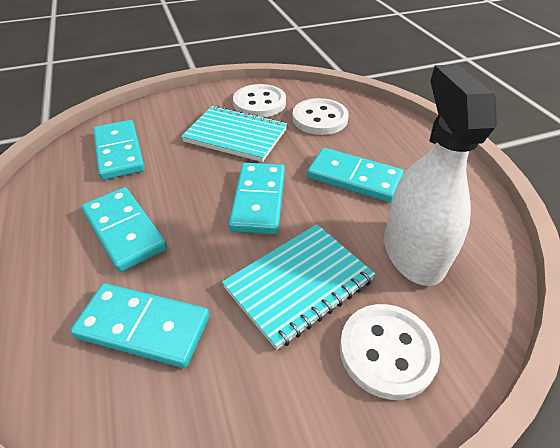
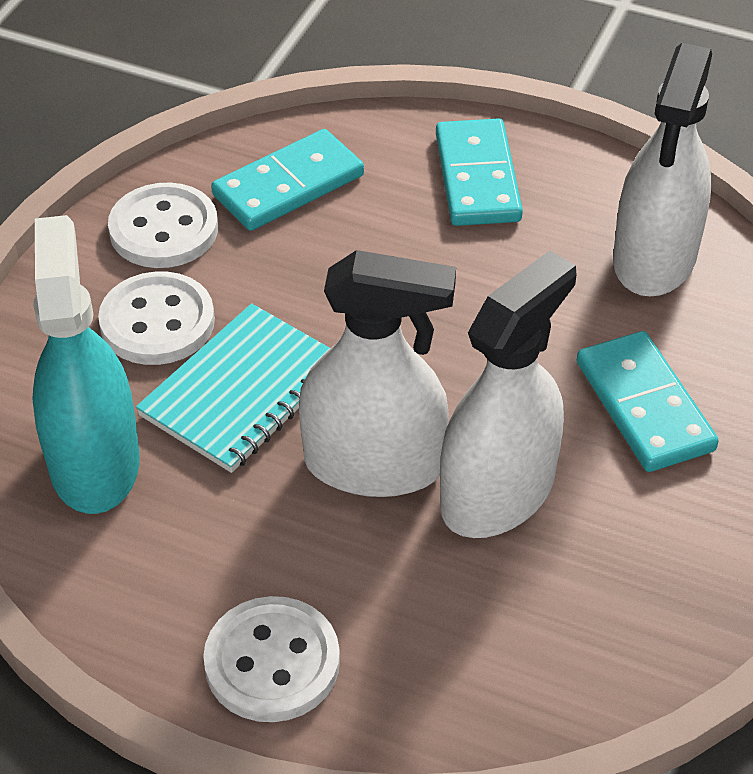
turquoise domino: [70,283,210,368] [81,187,167,272] [93,120,145,180] [229,163,285,234] [307,148,404,202] = 5 -> [211,129,364,231] [436,118,523,226] [577,331,719,472] = 3
turquoise notebook: [181,106,287,162] [222,224,375,350] = 2 -> [136,303,330,473] = 1
turquoise spray bottle: none = 0 -> [32,215,140,514] = 1
white spray bottle: [384,64,497,286] = 1 -> [299,250,456,497] [440,250,576,538] [613,43,712,296] = 3

